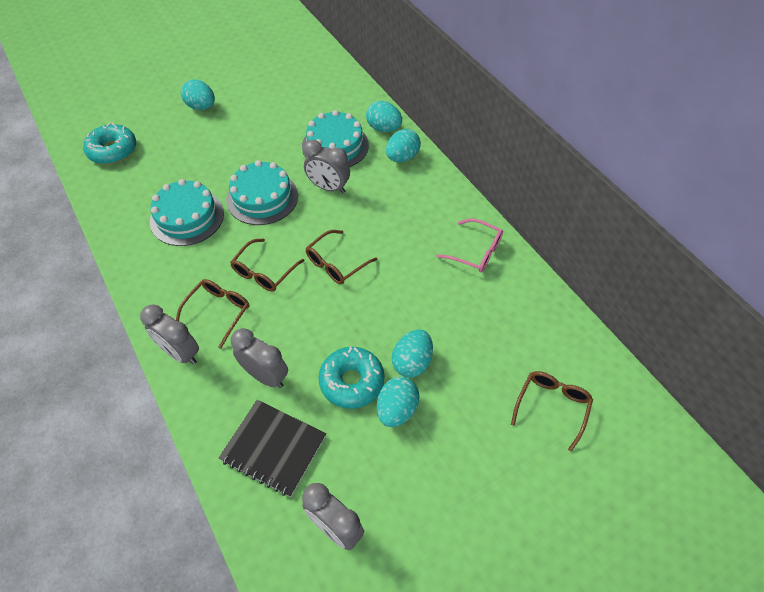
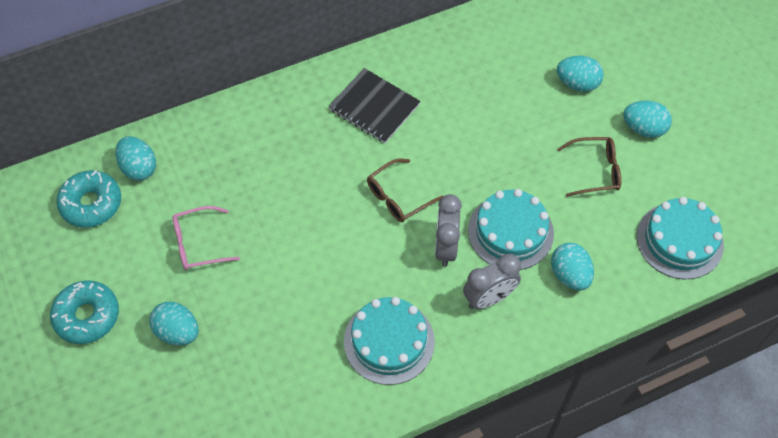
brown glasses: [176,279,249,349] [230,238,305,292] [306,230,377,284] [511,371,593,452] = 4 -> [367,159,443,222] [557,137,621,197] = 2
grey clock: [140,305,199,365] [231,328,288,388] [302,483,364,550] [304,140,350,193] = 4 -> [435,194,462,266] [463,254,521,309] = 2

